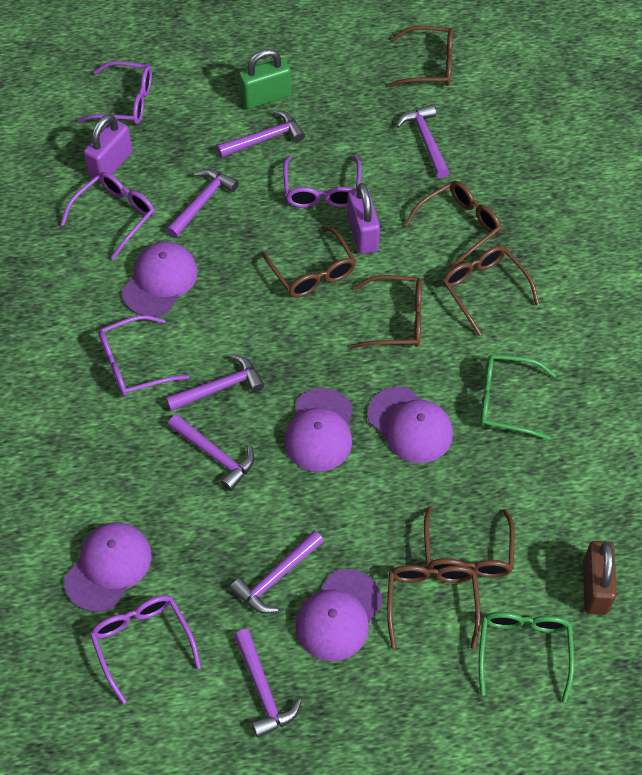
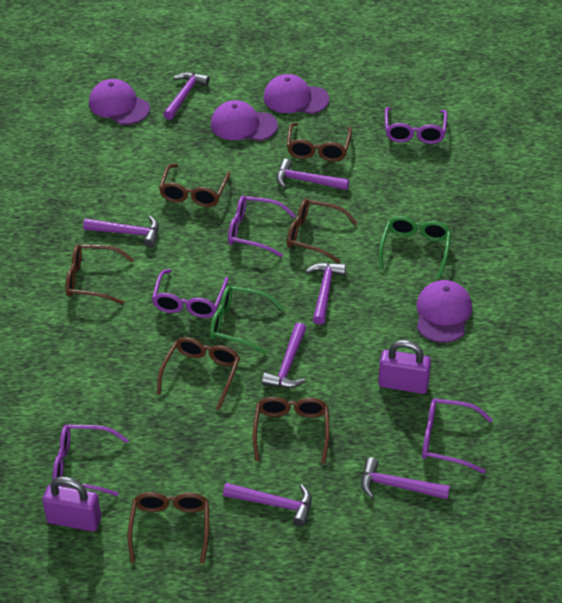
brown padlock: [583,541,617,615] = 1 -> none = 0
green padlock: [239,49,291,109] = 1 -> none = 0
purple cap: [64,522,152,612] [122,242,198,316] [284,388,353,472] [296,569,382,661] [367,386,453,463] = 5 -> [89,79,150,125] [211,100,278,141] [263,74,329,114] [417,280,472,343] = 4

